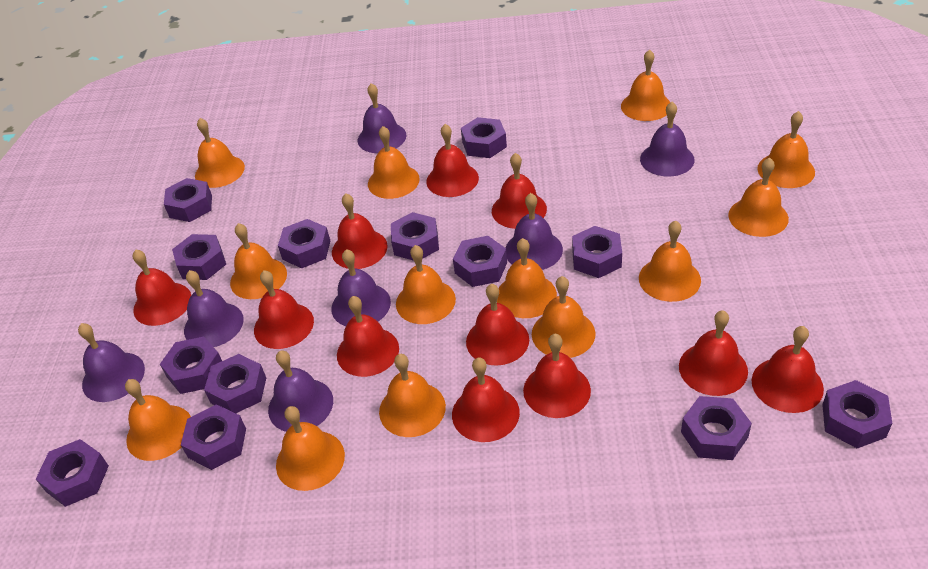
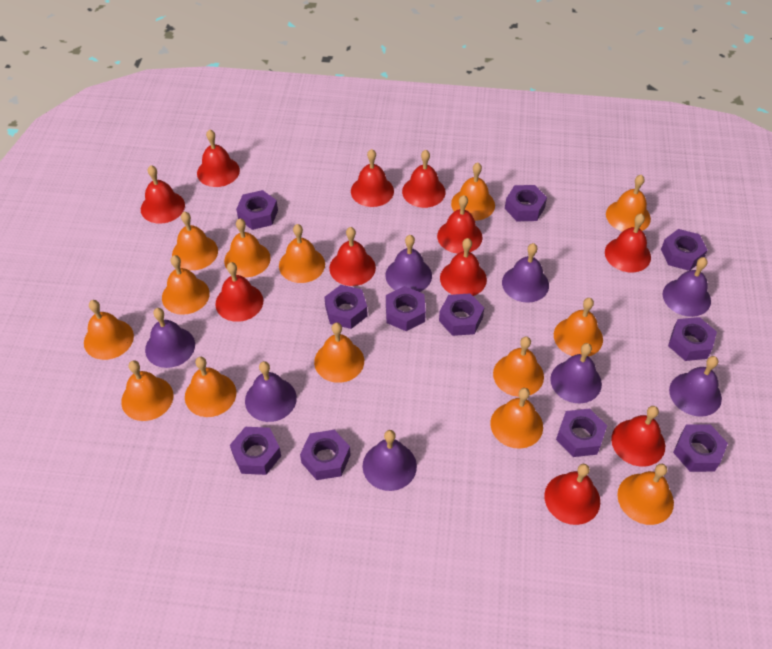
orange bell: [125,379,191,461] [195,118,245,188] [230,223,287,299] [276,406,345,491] [368,126,420,199] [379,354,446,437] [396,245,456,324] [497,238,557,318] [532,276,595,358] [621,49,670,121] [639,220,701,302] [728,158,789,237] [757,111,815,188] = 13 -> [84,300,134,360] [121,360,173,421] [162,255,210,315] [172,211,218,270] [185,357,236,417] [224,218,271,277] [279,224,325,283] [314,323,364,383] [451,163,495,221] [490,388,543,449] [493,336,544,397] [554,298,603,357] [606,175,651,232] [617,464,674,525] = 14
purple bell: [78,323,145,402] [184,270,244,347] [268,351,333,432] [331,249,391,326] [358,83,406,153] [506,193,563,270] [640,102,695,177] = 7 -> [145,308,195,368] [245,361,297,422] [363,430,417,491] [385,235,432,292] [502,243,549,303] [550,343,602,403] [663,257,711,317] [669,356,722,417] = 8
purple nut: [36,439,109,507] [160,337,222,394] [164,178,212,222] [172,234,226,280] [181,404,246,470] [204,354,266,413] [278,219,330,268] [391,212,439,261] [453,236,507,287] [461,117,507,158] [572,226,622,278] [681,396,752,460] [822,380,892,448] = 13 -> [230,427,281,475] [236,190,278,230] [300,430,351,480] [324,285,367,329] [386,286,426,331] [439,293,484,336] [505,185,547,221] [556,409,607,457] [661,229,708,271] [668,317,717,361] [673,424,728,472] = 11

